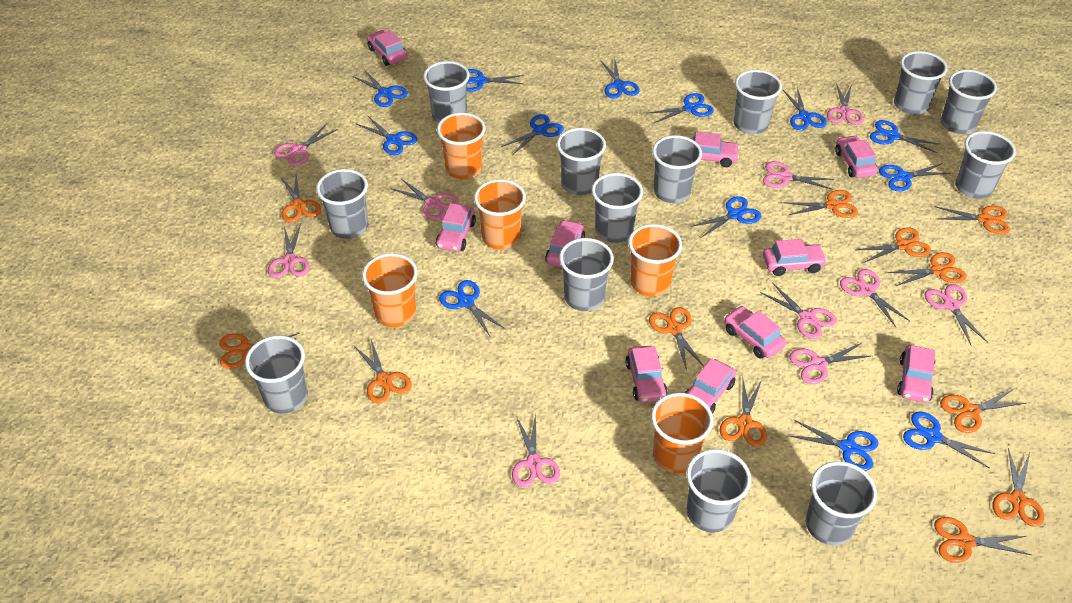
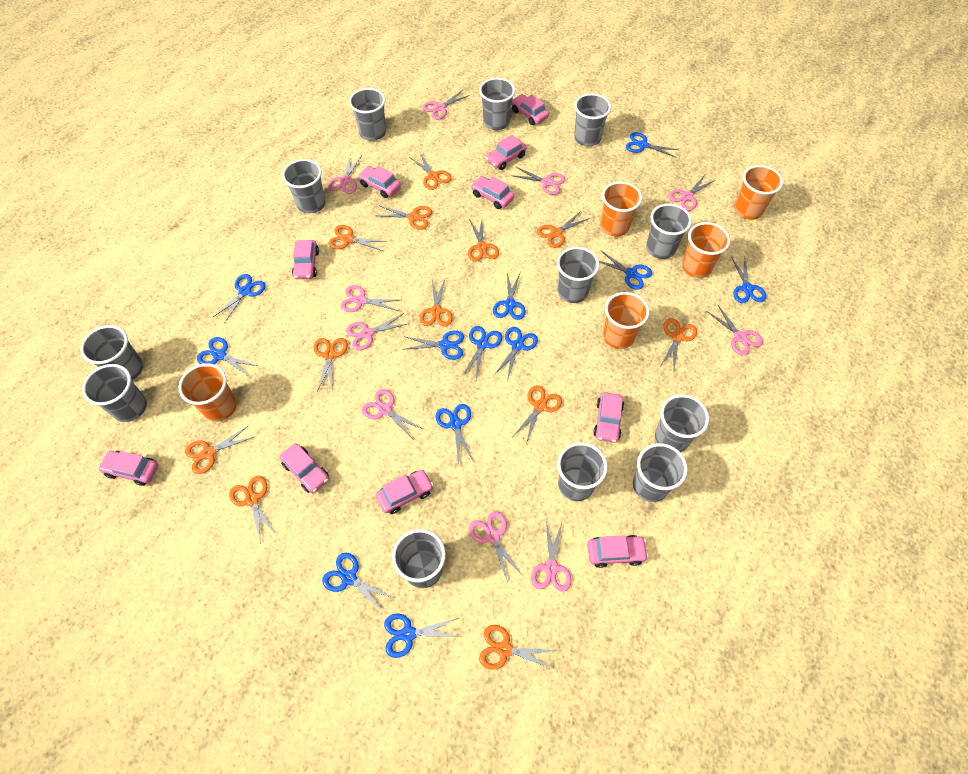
blue scissors: [352,69,408,107] [357,115,417,155] [439,280,505,338] [467,69,524,92] [501,114,564,155] [600,60,640,99] [649,93,714,123] [690,196,761,238] [783,87,827,130] [788,419,878,471] [870,120,941,153] [879,163,951,191] [903,411,995,469] = 13 -> [197,337,258,376] [213,274,266,323] [322,553,394,612] [384,614,458,658] [402,330,464,360] [435,404,474,465] [462,326,502,379] [493,273,526,320] [493,327,538,381] [599,251,652,290] [626,132,679,158] [731,257,766,303] = 12
grey cup: [245,335,308,414] [316,169,368,239] [423,61,470,123] [557,128,606,195] [559,238,614,311] [592,173,643,243] [652,135,702,203] [686,449,751,533] [734,70,782,134] [806,461,877,545] [894,51,948,115] [941,70,997,134] [955,131,1016,199] = 13 -> [81,325,143,380] [82,364,147,422] [282,159,326,214] [349,88,386,141] [392,529,446,588] [479,78,515,130] [557,247,600,303] [557,442,608,501] [574,93,611,146] [633,443,688,502] [646,203,692,259] [655,394,709,452] = 12

